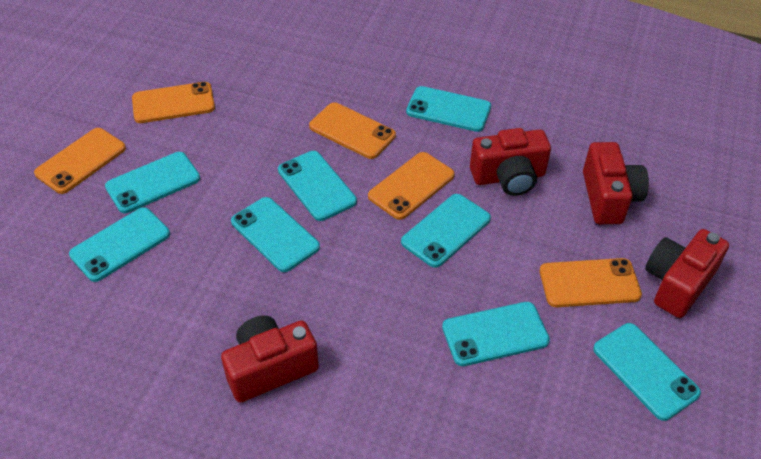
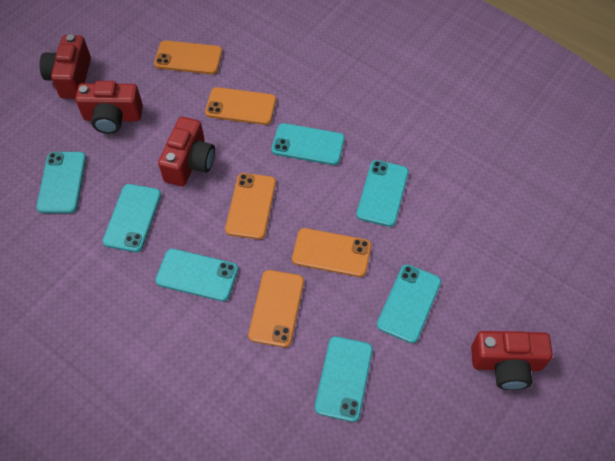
turquoise phone: [69,207,170,282] [105,152,200,213] [231,197,320,272] [278,151,357,221] [401,194,491,268] [406,86,491,132] [442,302,550,366] [593,323,701,421] = 8 -> [36,152,86,213] [103,184,161,252] [156,249,238,301] [272,123,345,165] [315,336,373,422] [356,160,409,227] [377,264,441,343] = 7

